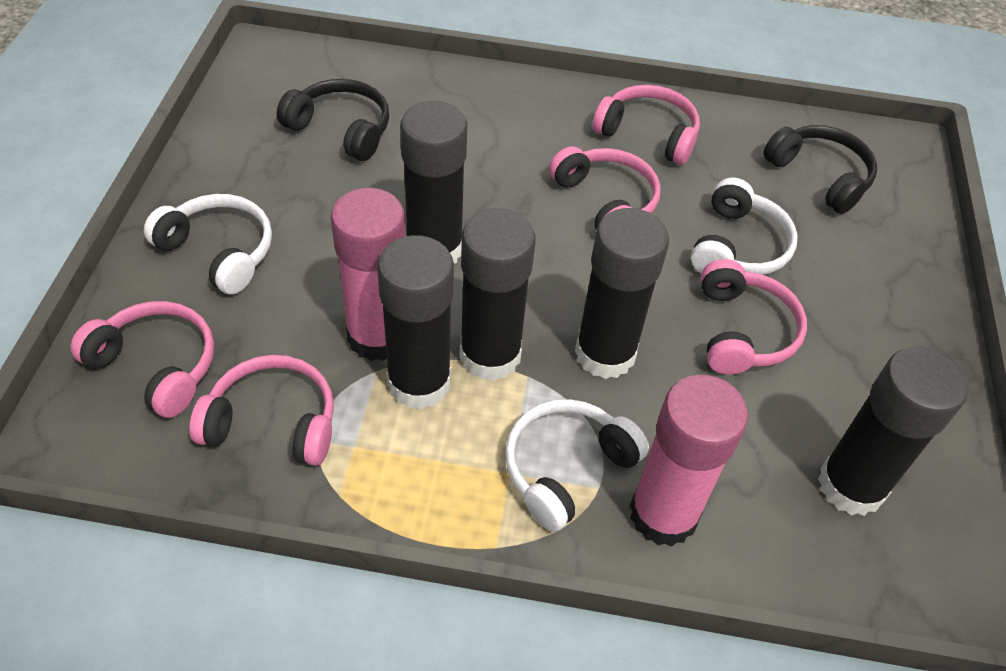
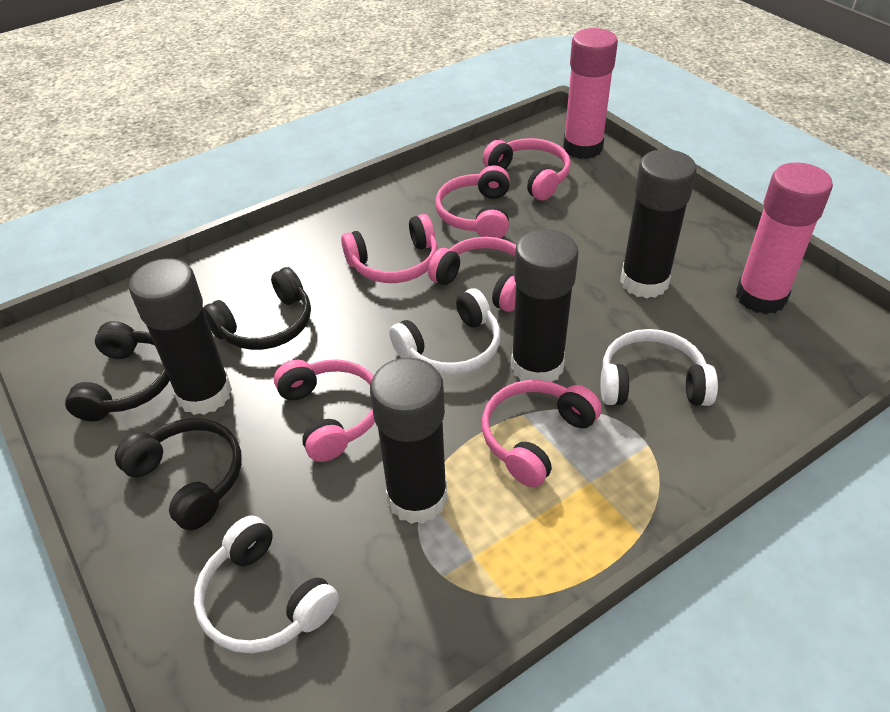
black glue stick: [377,235,454,410] [400,101,467,264] [459,208,536,381] [575,208,669,379] [818,346,968,516] = 5 -> [129,258,232,415] [370,358,447,524] [511,229,579,382] [620,149,697,298] = 4
black headphones: [277,79,389,161] [763,125,877,214] = 2 -> [65,321,170,422] [115,418,242,530] [203,267,311,350] = 3
pink headphones: [71,301,214,418] [189,355,334,466] [549,146,661,230] [592,85,700,165] [701,259,807,375] = 5 -> [274,359,375,462] [341,214,438,283] [428,237,516,312] [435,165,510,238] [482,138,571,200] [482,380,602,487] = 6

